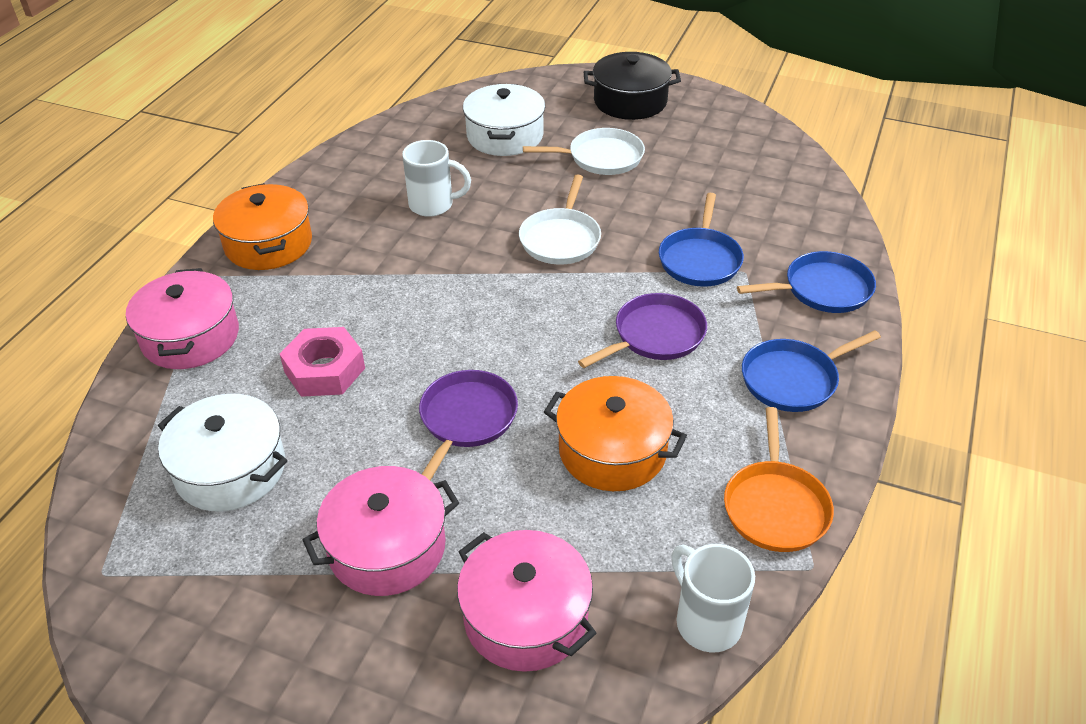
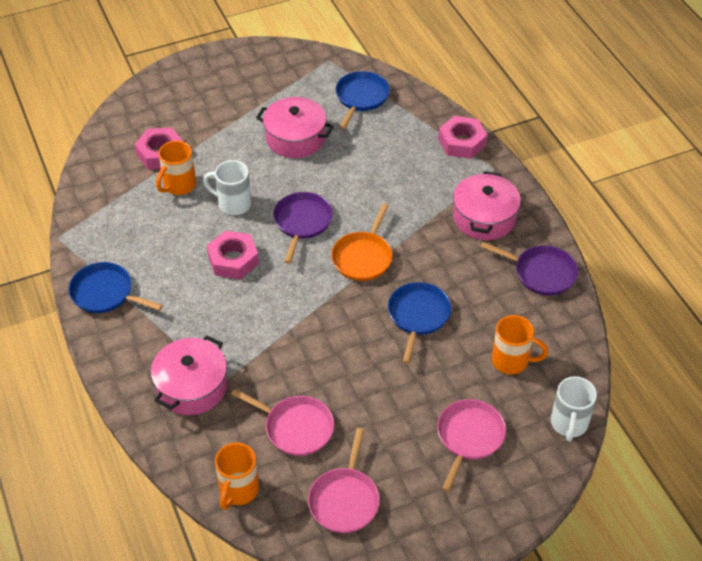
black pot: [583,52,681,120] = 1 -> none = 0
orange mug: none = 0 -> [156,141,196,195] [215,443,259,510] [492,315,548,374] = 3
orange pot: [213,183,312,270] [544,376,687,491] = 2 -> none = 0
pink nut: [280,327,365,397] = 1 -> [134,128,184,170] [207,231,259,279] [438,116,487,159] = 3
pink pan: none = 0 -> [231,389,334,456] [308,428,380,533] [437,399,506,492] = 3
white pan: [519,174,601,265] [523,128,645,175] = 2 -> none = 0
white pot: [158,394,287,512] [463,84,545,156] = 2 -> none = 0

